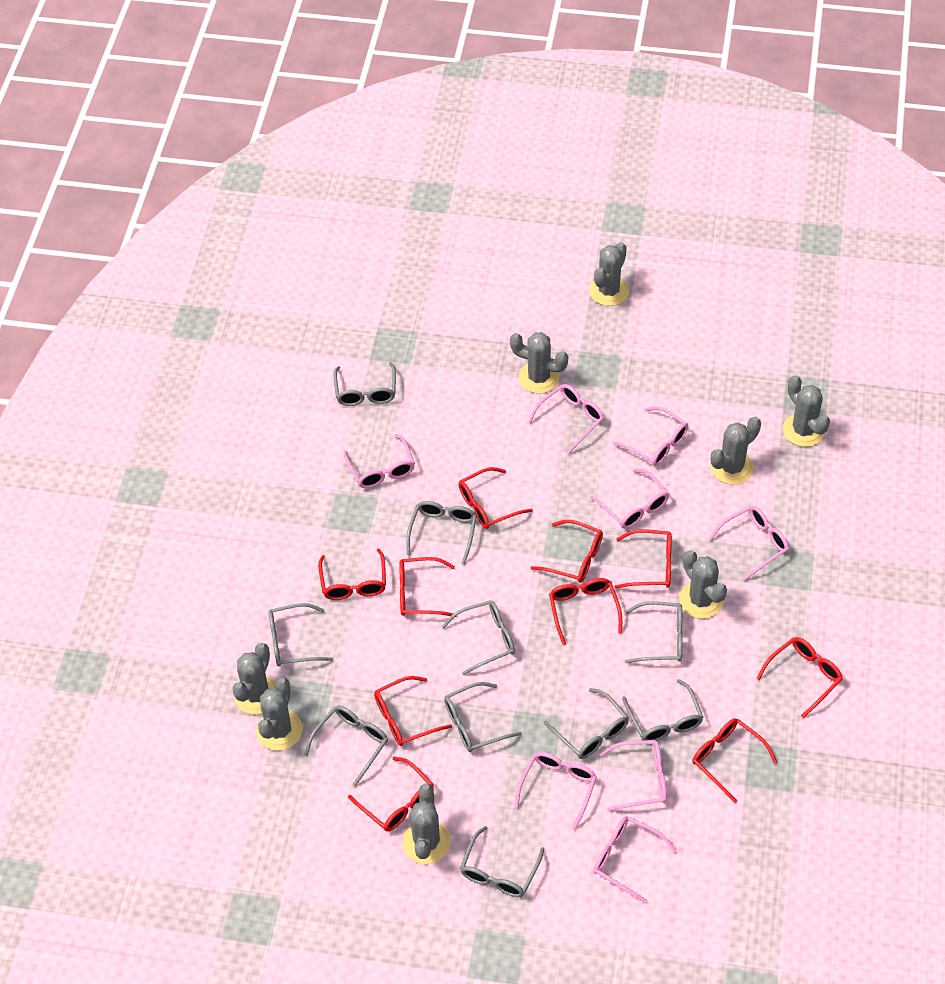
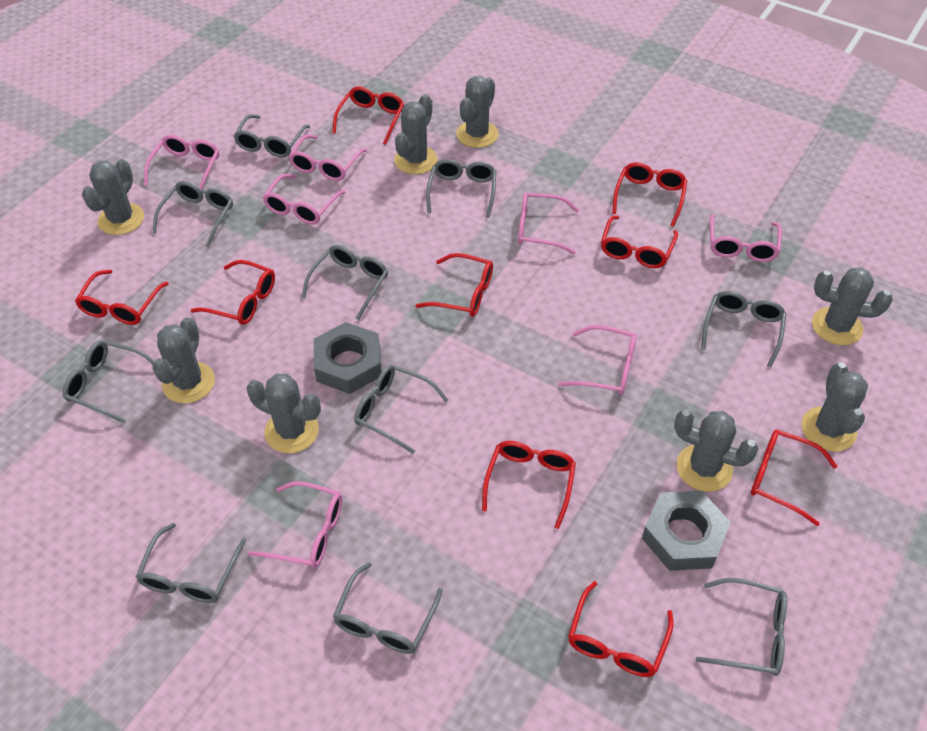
grey nut: none = 0 -> [314,322,382,394] [642,491,730,571] = 2
pink glasses: [343,434,415,488] [515,752,597,830] [528,384,604,454] [590,469,669,529] [594,816,677,904] [599,740,667,812] [613,406,688,466] [709,506,789,580] = 8 -> [144,135,219,189] [248,481,342,568] [263,174,346,225] [288,135,367,181] [518,192,579,254] [558,325,637,395] [710,214,782,262] = 7
red glasses: [318,549,386,600] [348,757,434,831] [374,676,452,746] [399,557,456,617] [459,467,533,529] [531,520,603,583] [549,578,622,645] [615,529,672,589] [692,718,777,803] [756,637,843,718] = 10 -> [75,270,169,325] [191,260,275,325] [332,86,404,145] [415,253,493,317] [482,441,576,529] [568,581,674,677] [601,216,678,268] [612,162,687,227] [751,430,837,526] = 9

